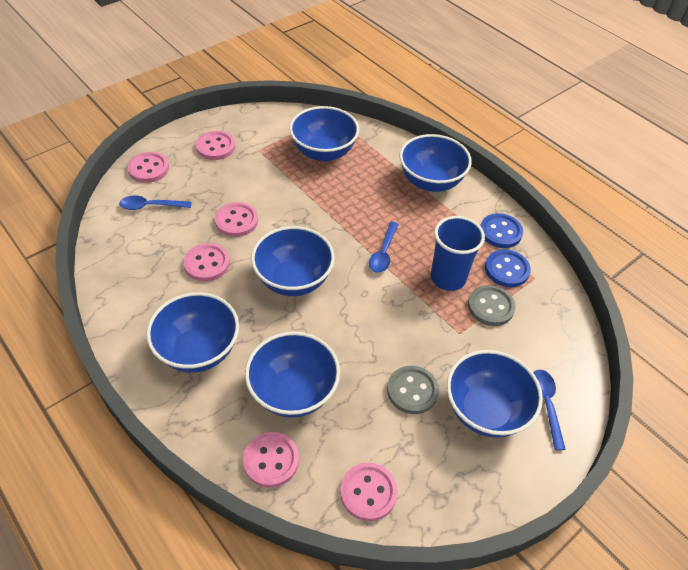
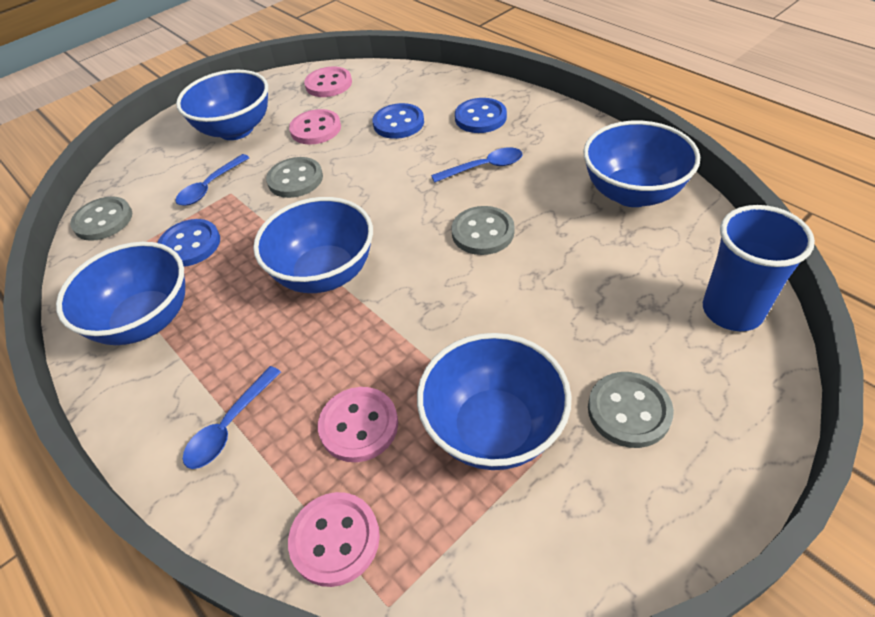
blue bowl: [146,292,239,373] [245,332,340,418] [251,226,335,296] [289,106,359,162] [400,134,472,192] [447,350,543,438] = 6 -> [56,242,185,345] [176,70,268,140] [253,197,373,293] [417,333,571,470] [583,121,700,207] = 5
blue button: [480,213,523,248] [485,249,531,287] = 2 -> [158,219,220,267] [373,103,424,139] [455,98,507,133] = 3
grey button: [387,366,439,414] [468,285,516,326] = 2 -> [70,196,132,241] [266,157,323,198] [451,206,515,255] [588,372,674,448] = 4
pink button: [127,152,169,183] [183,243,230,281] [196,131,235,160] [215,202,258,237] [243,432,299,488] [340,463,398,521] = 6 -> [288,492,380,587] [289,109,341,145] [304,67,352,97] [318,387,398,462] = 4

